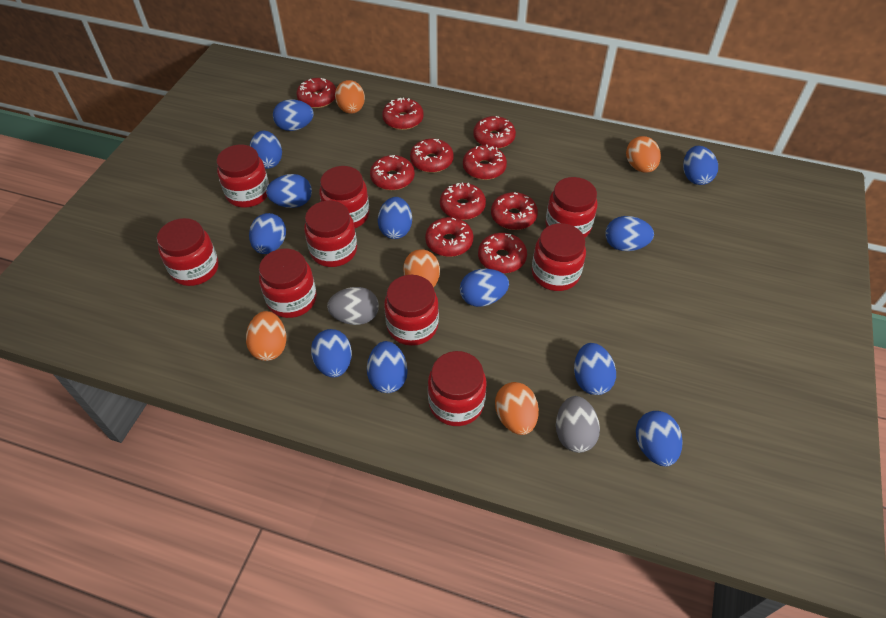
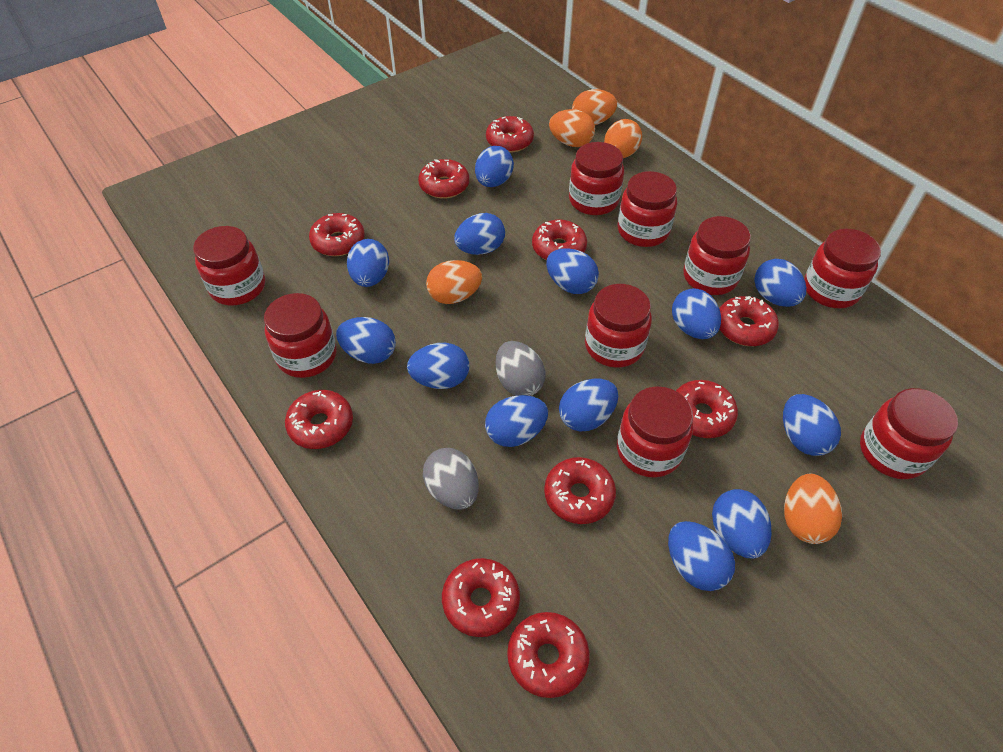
blue egg: [249,213,286,254] [250,131,282,169] [266,174,312,208] [273,99,314,131] [311,329,352,378] [367,341,408,393] [378,197,412,239] [460,269,509,307] [574,343,616,395] [605,216,654,251] [636,411,683,466] [683,146,718,185] = 12 -> [336,317,396,364] [347,239,389,287] [407,343,469,389] [454,213,505,255] [475,146,514,187] [485,395,548,447] [546,248,599,294] [559,379,618,432] [668,521,735,591] [672,288,721,339] [712,489,772,559] [754,259,806,307] [783,394,841,456] = 13

